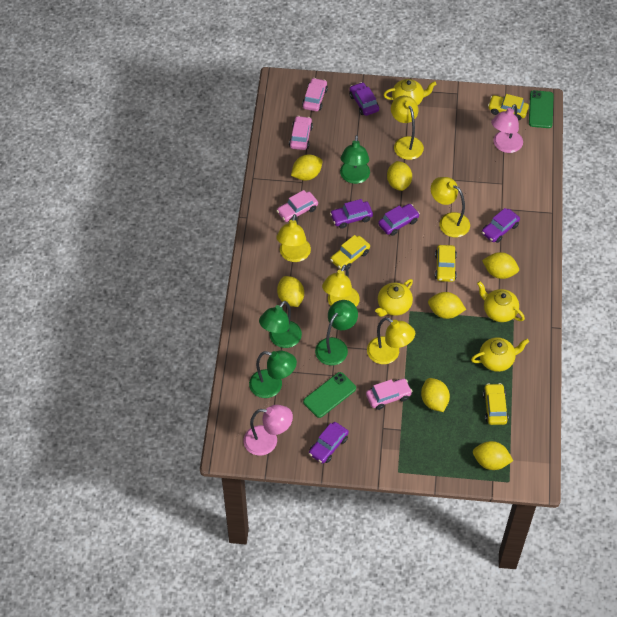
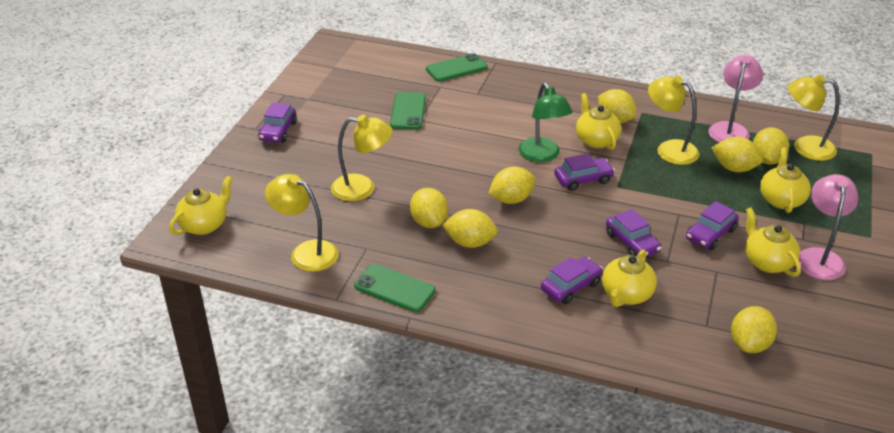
green lamp: [249,351,297,398] [259,301,302,348] [315,300,358,365] [340,135,370,184] = 4 -> [518,83,573,162] = 1
green phone: [303,372,356,418] [529,90,554,128] = 2 -> [354,264,436,312] [390,92,426,130] [426,53,488,82] = 3
pink car: [277,190,318,222] [289,116,313,150] [302,78,328,111] [366,379,412,410] = 4 -> none = 0
yellow car: [330,235,370,270] [435,245,457,282] [483,383,509,425] [488,94,529,121] = 4 -> none = 0
yellow lamp: [276,214,311,262] [322,265,360,307] [367,317,415,364] [391,96,424,160] [431,177,470,237] = 5 -> [265,174,338,272] [331,115,393,201] [648,76,700,165] [788,75,839,161] = 4
yellow teapot: [375,279,413,317] [383,79,436,105] [471,337,529,372] [477,281,525,322] = 4 -> [169,176,233,235] [576,93,621,150] [602,250,657,307] [745,207,801,277] [760,148,811,213] = 5

